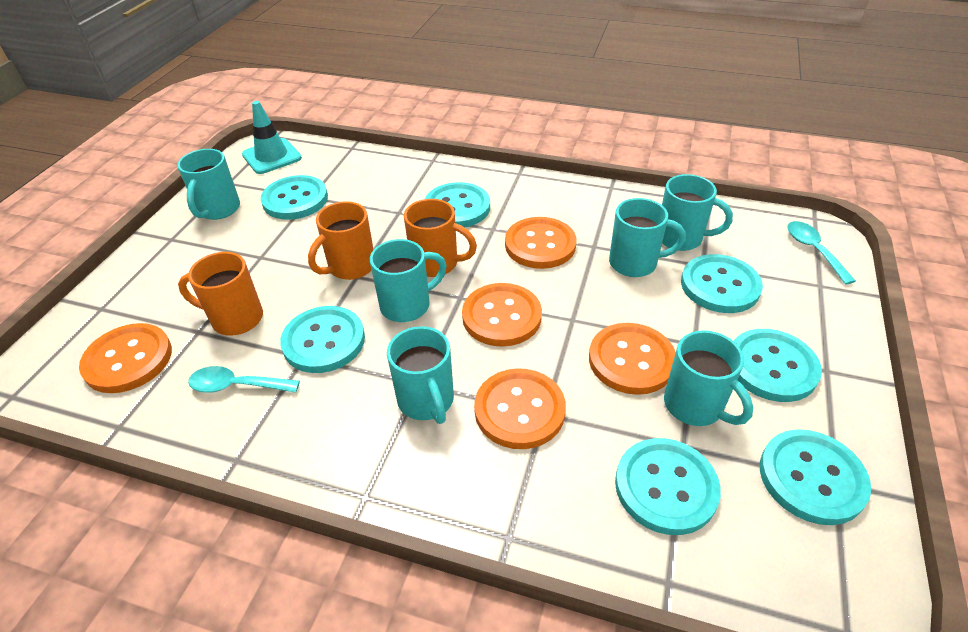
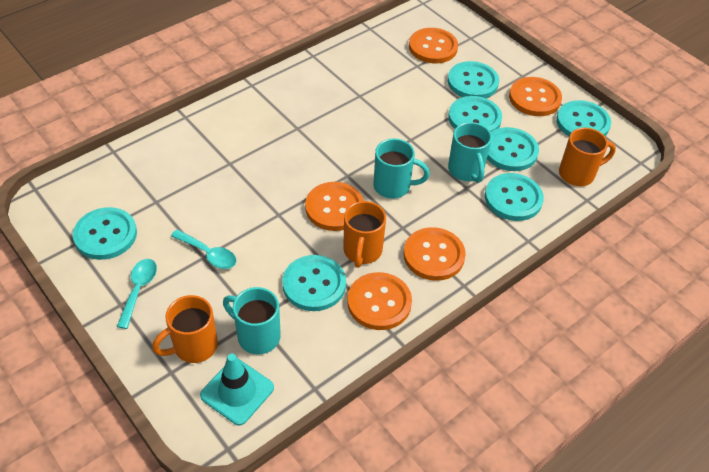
turquoise mug: [177,149,240,220] [370,239,447,322] [387,326,454,424] [609,198,686,277] [662,174,733,251] [664,330,753,426] = 6 -> [223,287,281,354] [373,138,430,199] [448,122,492,183] = 3

